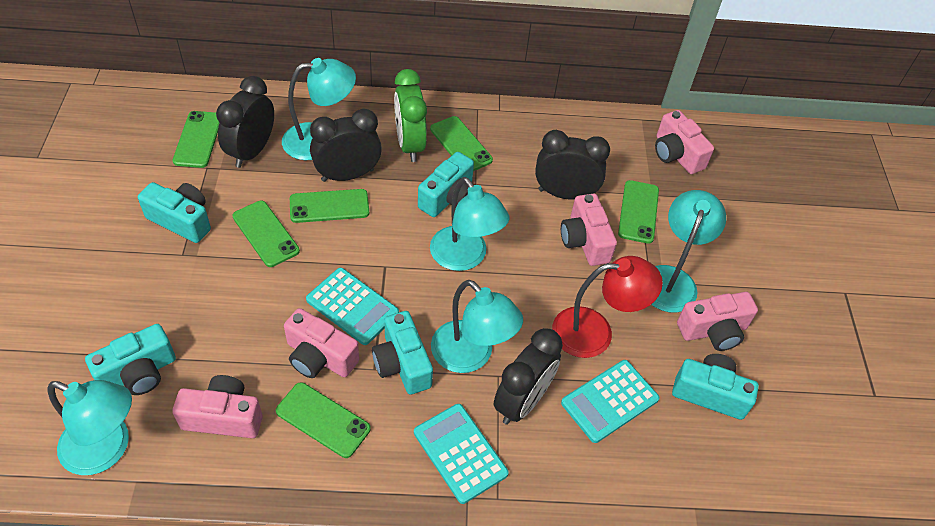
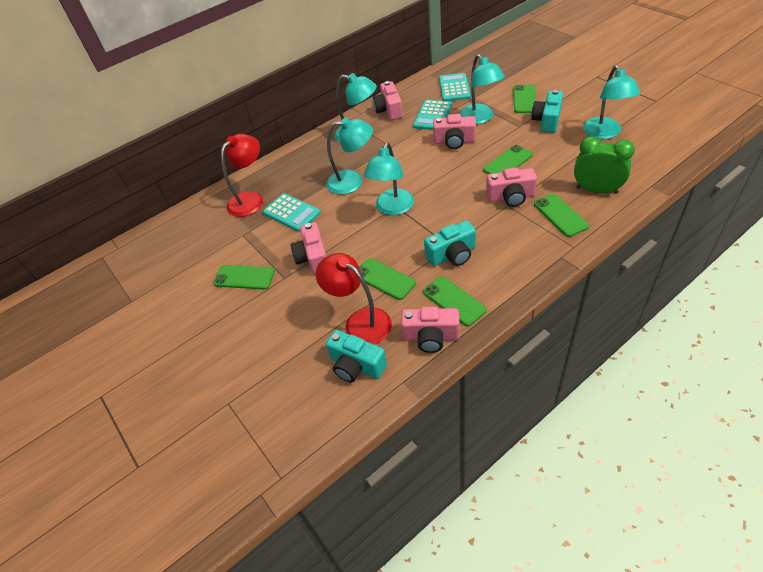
black clock: [216,76,274,168] [310,108,382,182] [494,328,563,425] [535,130,610,200] = 4 -> none = 0
red lamp: [552,256,663,358] = 1 -> [221,134,263,217] [316,253,392,344] = 2
turquoise camera: [85,324,176,395] [138,182,211,243] [372,311,433,394] [418,152,474,217] [672,354,759,420] = 5 -> [326,330,387,383] [424,220,476,266] [531,90,563,133] = 3

